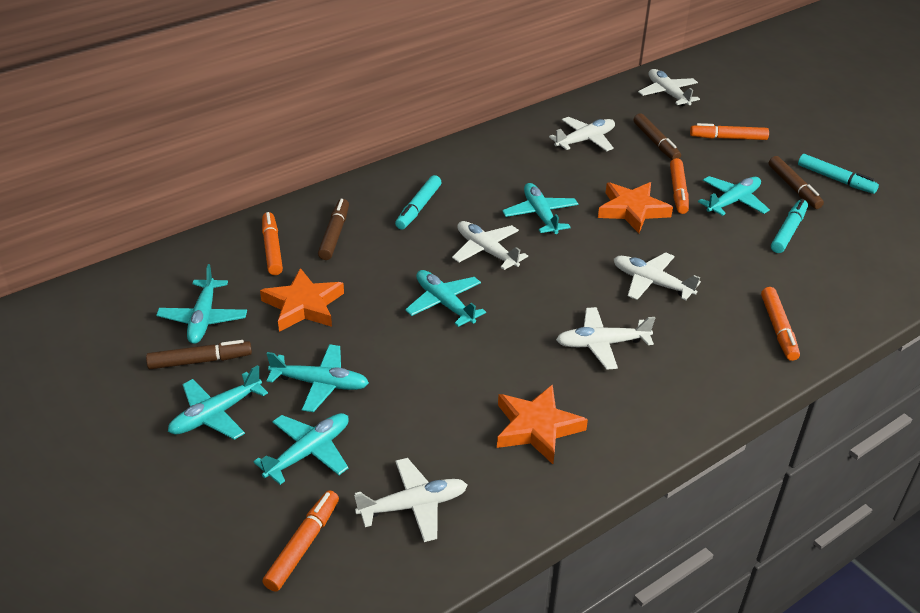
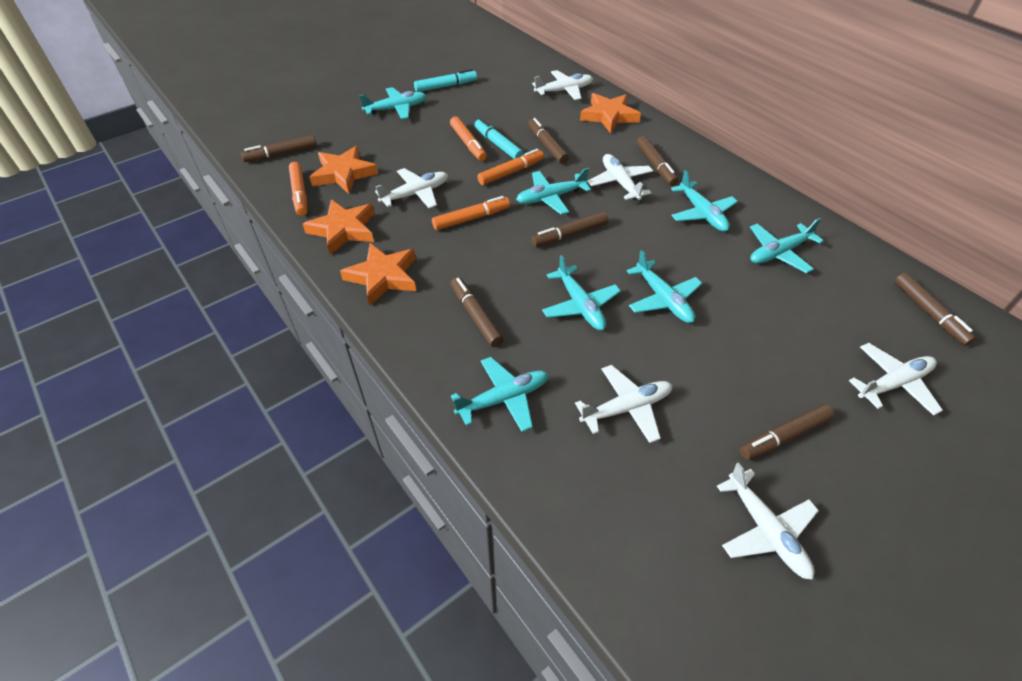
brown marker: [146,340,252,369] [318,199,349,260] [634,113,681,160] [769,156,824,209] = 4 -> [241,135,317,162] [451,277,504,347] [528,118,569,164] [531,212,608,247] [637,136,678,186] [739,404,834,460] [894,273,976,346] = 7
orange marker: [262,212,283,275] [262,490,339,592] [670,158,689,214] [690,123,769,140] [761,287,800,361] = 5 -> [289,162,307,216] [432,196,510,230] [450,116,487,161] [477,149,544,185] = 4
orange star: [260,268,344,332] [497,384,588,464] [598,182,673,233] = 3 -> [303,199,374,255] [310,146,378,194] [340,243,416,306] [580,93,641,133] = 4
turquoise marker: [395,175,442,230] [771,199,808,253] [798,154,879,194] = 3 -> [414,69,477,92] [475,118,524,159] = 2

